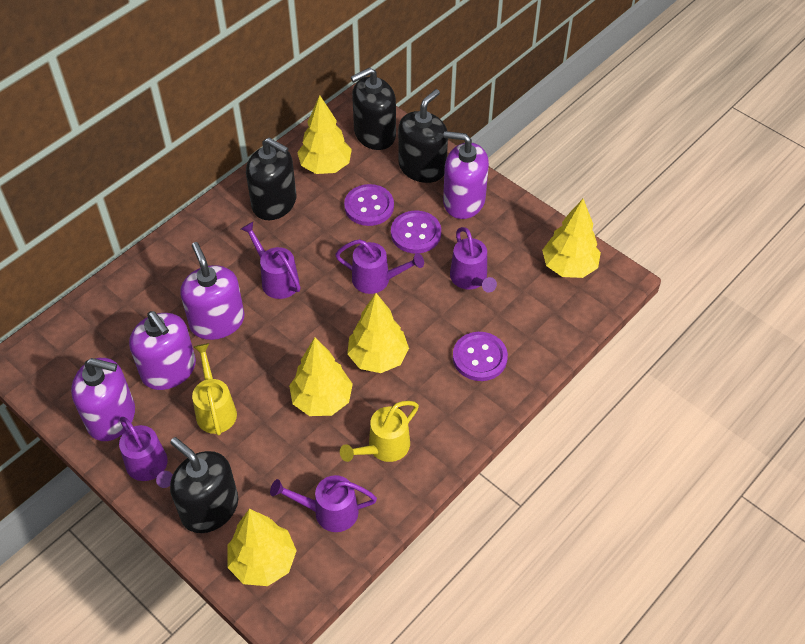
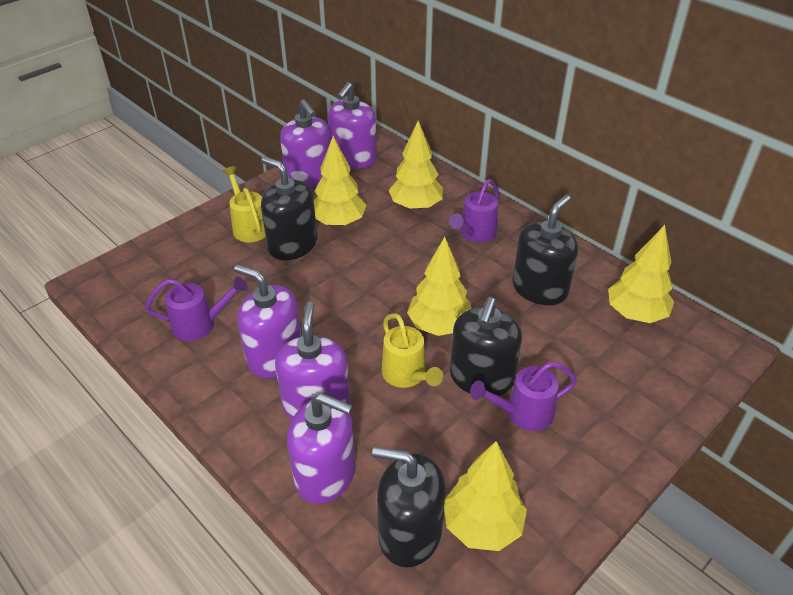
purple button: [344,184,394,226] [391,211,441,253] [453,332,508,381] = 3 -> none = 0
purple soap dispenser: [71,358,135,441] [129,311,196,390] [180,242,245,340] [443,131,489,219] = 4 -> [234,264,301,378] [275,302,350,419] [280,100,331,188] [287,393,356,504] [328,82,377,169] = 5
purple watering can: [119,417,173,488] [241,222,301,299] [270,475,377,532] [335,239,424,294] [450,227,497,293] = 5 -> [145,277,248,341] [449,179,499,243] [470,361,577,431] = 3

